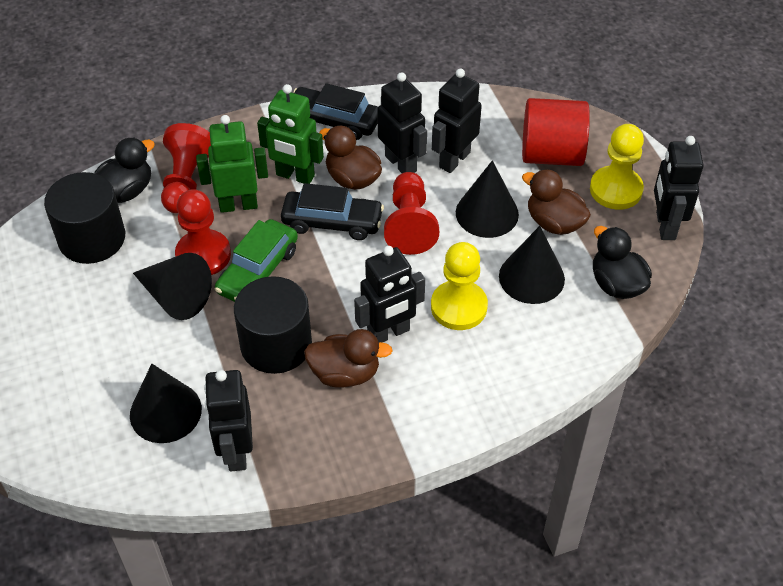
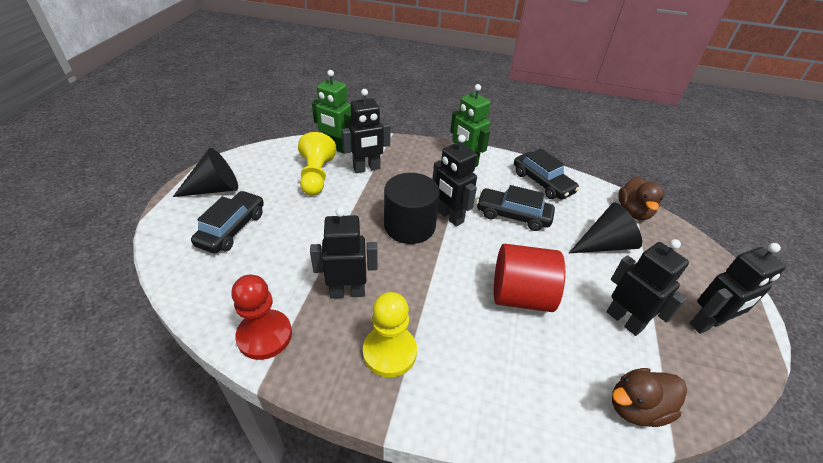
black car: [281,183,384,240] [293,83,378,140] = 2 -> [191,191,264,253] [476,185,555,231] [514,149,580,200] = 3
black cone: [130,364,202,443] [133,253,212,320] [456,160,519,238] [499,226,565,304] = 4 -> [173,148,238,197] [569,203,642,253] = 2
black cylinder: [44,172,125,264] [234,276,312,374] = 2 -> [384,173,440,244] = 1
black duck: [94,137,155,203] [593,226,652,299] = 2 -> none = 0
brown duck: [304,329,393,388] [319,125,382,190] [522,169,591,235] = 3 -> [612,368,687,427] [618,176,664,220] = 2
green car: [215,219,298,302] = 1 -> none = 0
red pawn: [161,123,211,213] [175,189,231,275] [384,172,439,255] = 3 -> [231,275,292,360] = 1

